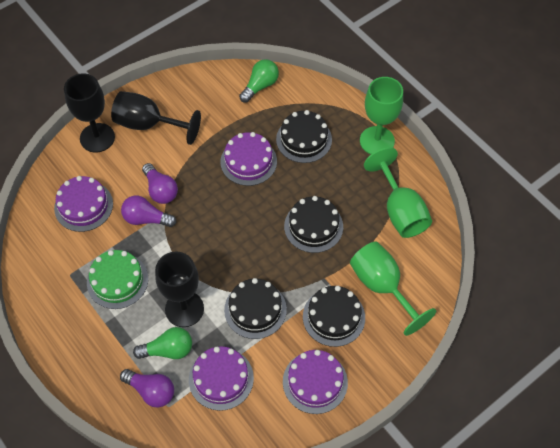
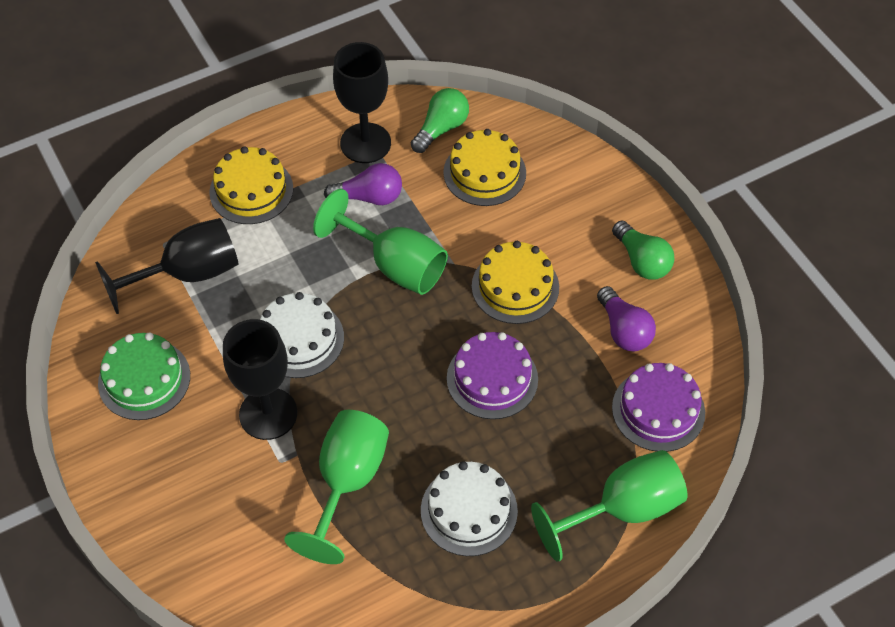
black cake: [224,278,287,339] [276,110,332,163] [284,196,343,253] [303,286,365,347] = 4 -> none = 0
purple cake: [54,176,113,232] [189,346,254,411] [221,132,277,186] [283,350,348,414] = 4 -> [447,332,538,419] [612,363,705,452] = 2
purple light bulb: [120,369,174,408] [121,195,176,227] [142,163,178,204] = 3 -> [324,163,402,205] [597,286,656,351] = 2
white cake: none = 0 -> [260,292,344,378] [421,461,518,556] = 2
yellow cake: none = 0 -> [209,146,293,224] [443,129,526,206] [472,241,559,324] = 3

